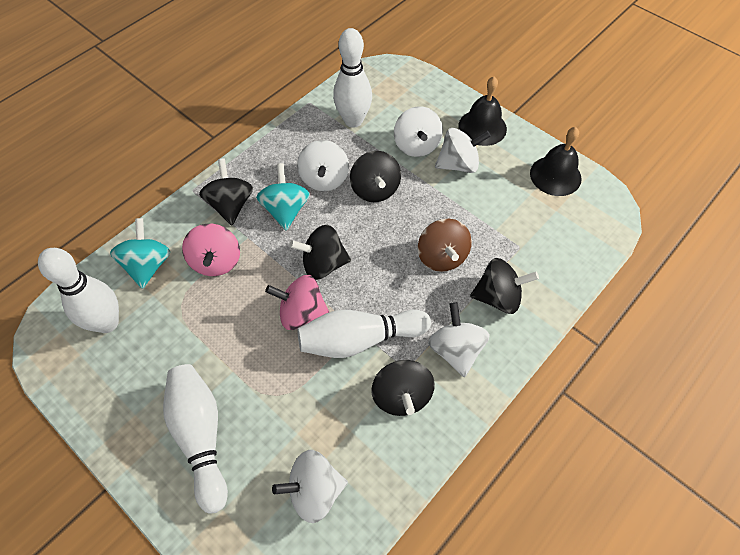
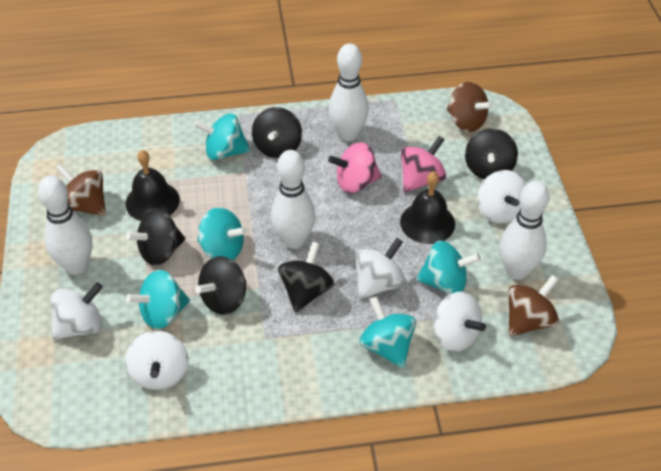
brown spinning top: [418,219,472,272] = 1 -> [56,163,106,216] [447,82,493,132] [508,275,559,336] = 3
turquoise spinning top: [110,218,170,289] [256,163,310,231] = 2 -> [126,270,190,329] [194,113,250,160] [197,207,247,260] [360,296,416,368] [416,241,481,294] = 5

